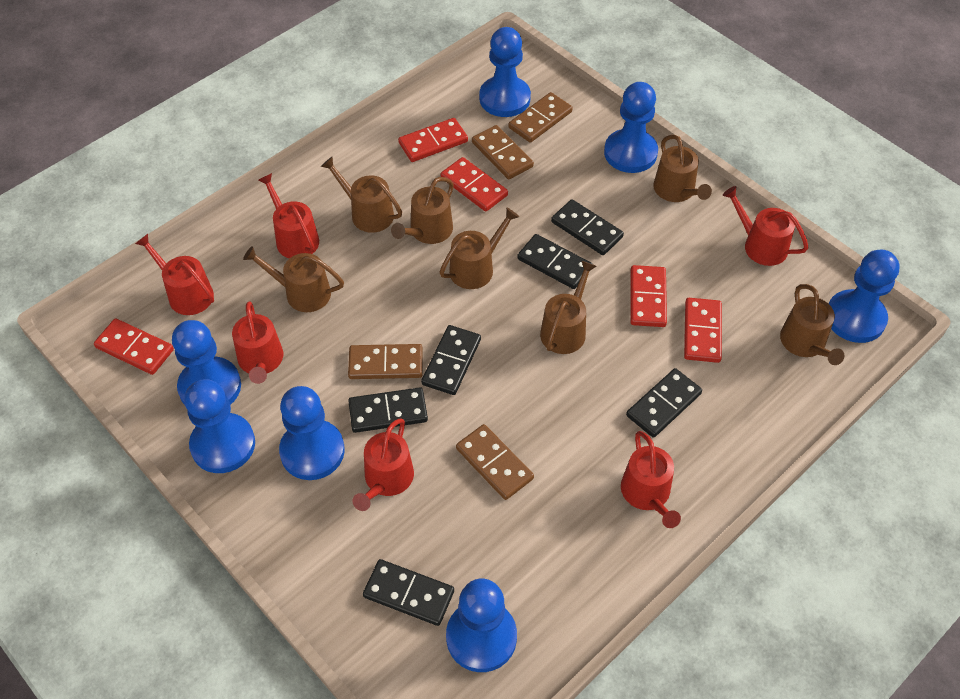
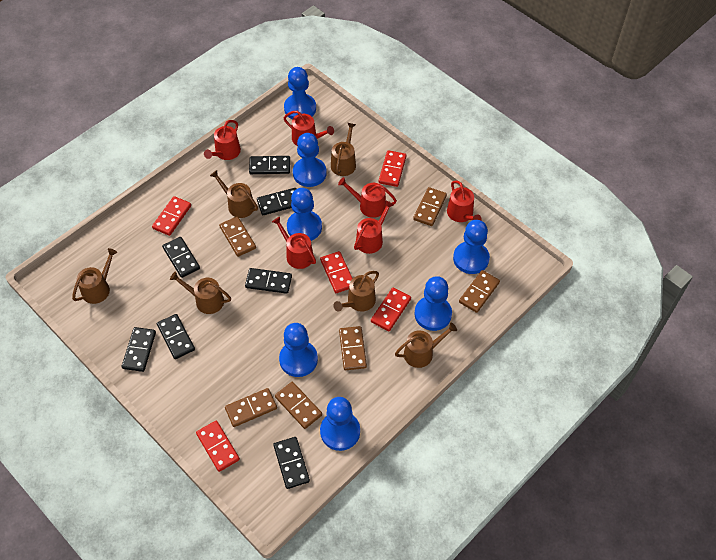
black domino: [348,387,428,433] [363,559,454,626] [421,325,481,395] [517,234,592,289] [551,199,624,255] [626,368,702,438] = 6 -> [122,327,156,372] [157,314,195,359] [162,237,200,278] [245,268,292,294] [249,156,290,174] [257,188,297,215] [273,437,310,489] = 7
brown domino: [348,344,423,379] [456,424,534,500] [472,125,534,179] [509,92,572,143] = 4 -> [219,216,256,257] [225,388,277,427] [275,382,322,429] [339,326,367,370] [413,187,447,226] [459,270,500,313] = 6
brown watering can: [243,246,344,312] [321,157,402,233] [391,177,454,244] [440,208,519,289] [540,261,597,354] [653,135,712,202] [780,284,845,365] = 7 -> [72,248,118,304] [170,271,231,314] [210,170,258,218] [331,123,356,176] [334,271,379,312] [395,323,457,368] = 6

